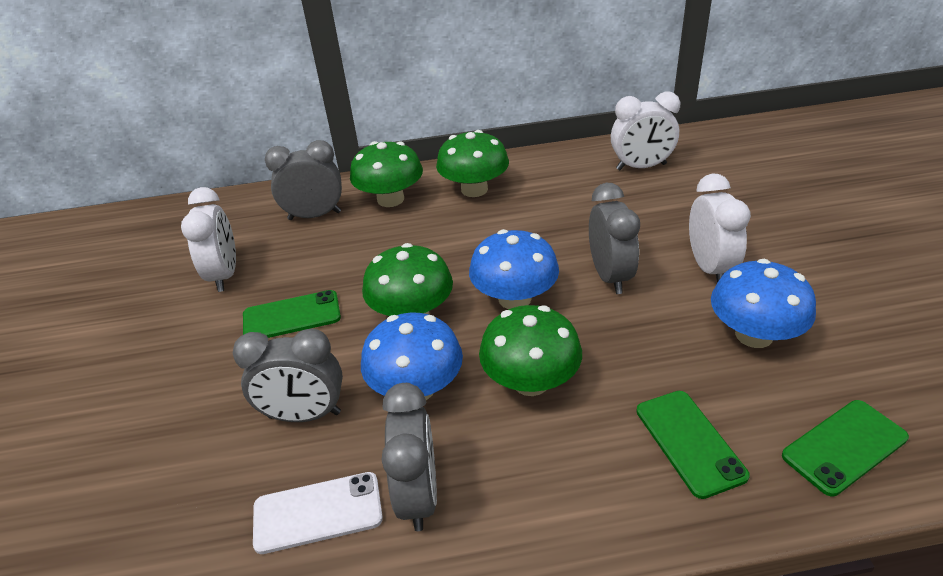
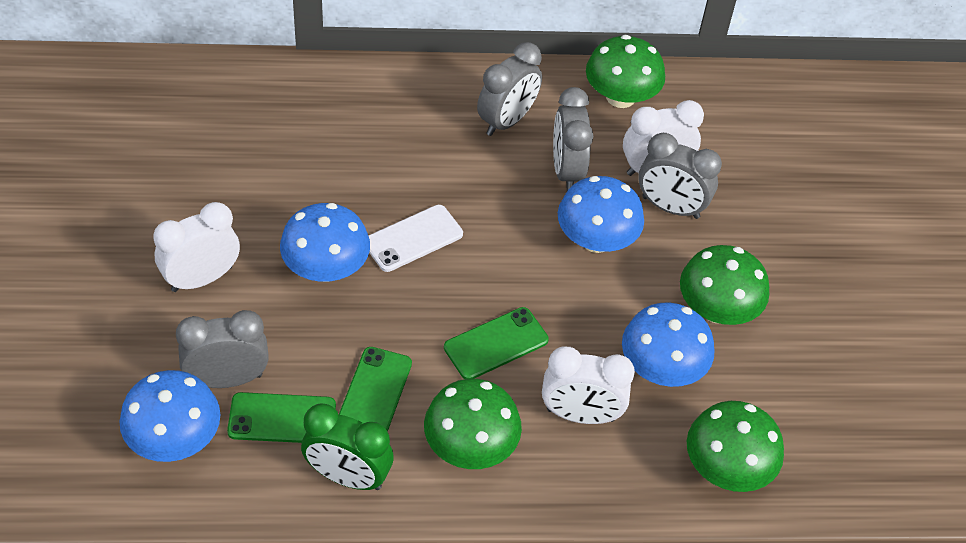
blue mushroom: [361,313,463,400] [469,229,559,309] [711,259,816,348] = 3 -> [119,370,220,462] [280,203,370,282] [558,176,644,253] [622,303,715,387] = 4
green clock: none = 0 -> [301,403,394,490] = 1

